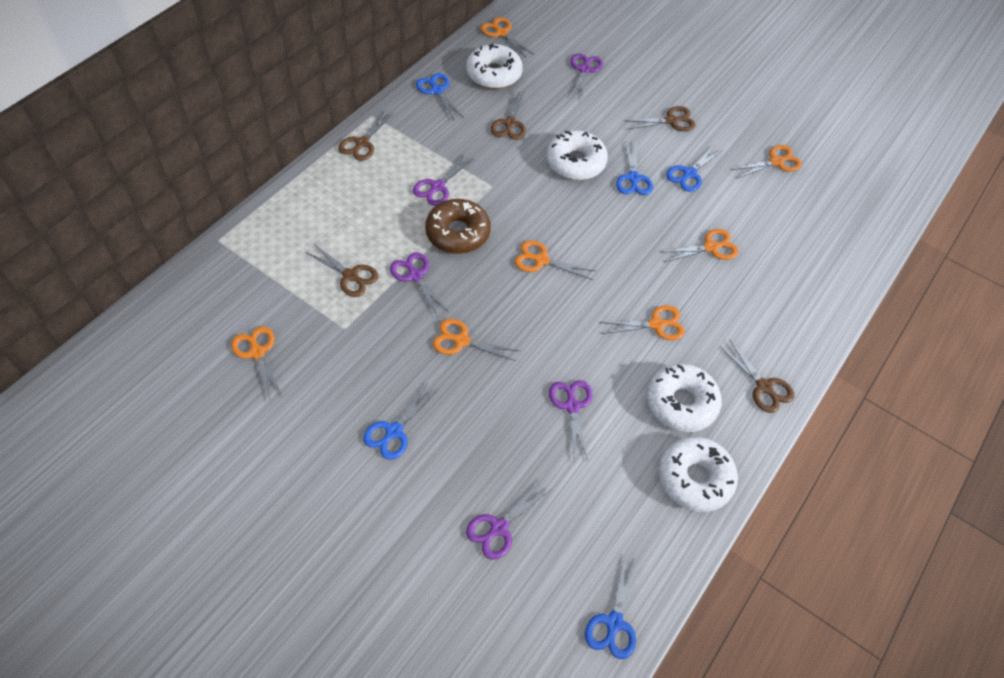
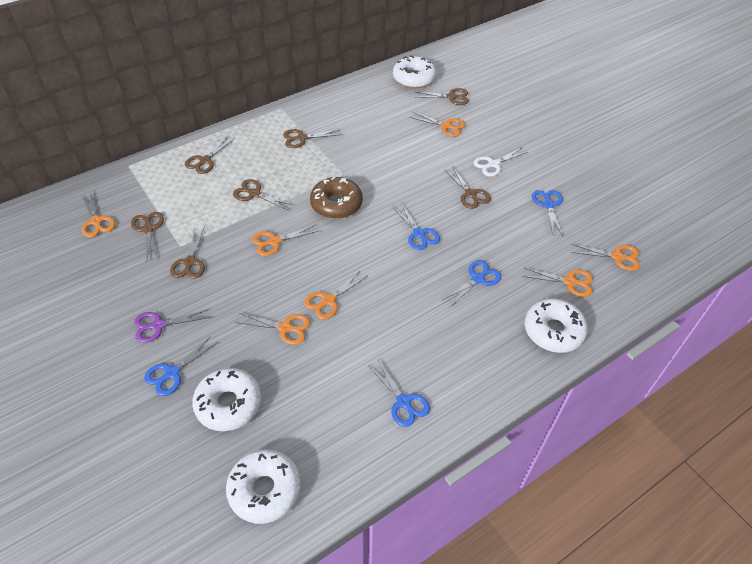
brown scissors: [305,244,378,297] [338,111,393,161] [491,92,526,140] [625,106,696,131] [719,340,794,413] = 5 -> [131,212,164,260] [170,227,205,279] [185,136,235,174] [233,179,294,210] [283,129,342,148] [415,88,469,105] [444,166,491,209] = 7
purple scissors: [390,252,449,317] [413,154,474,206] [466,480,550,559] [549,380,592,462] [570,53,603,97] = 5 -> [134,309,210,343] = 1
white scissors: none = 0 -> [474,148,527,177] = 1

